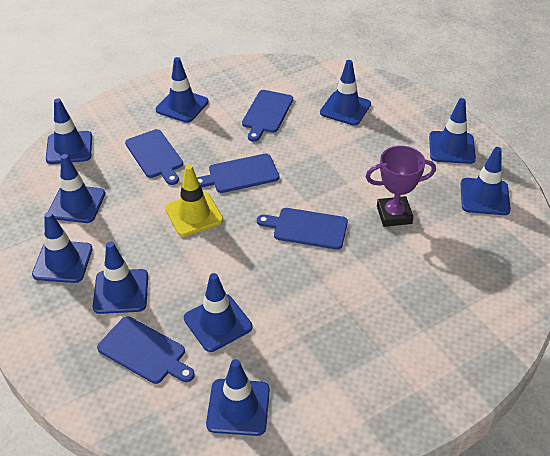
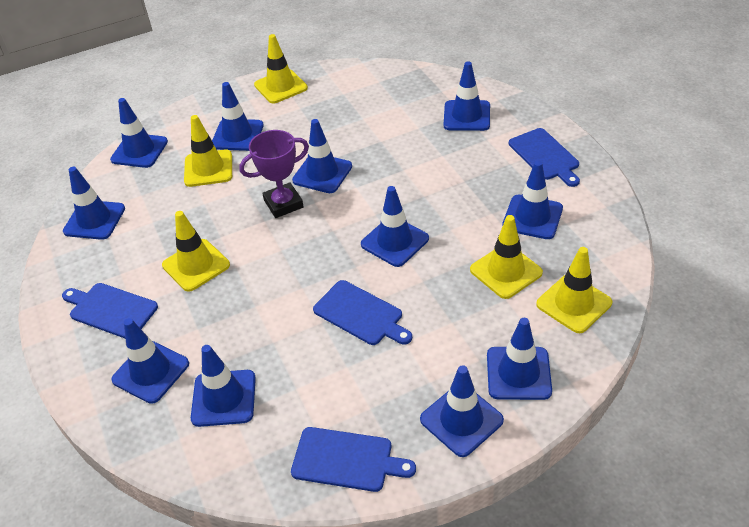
blue cutting board: [97,316,195,384] [125,129,183,185] [197,154,279,193] [242,90,293,142] [257,208,348,250] = 5 -> [62,283,158,339] [291,427,416,492] [313,280,412,345] [509,128,580,187] = 4
blue traffic cone: [32,212,93,283] [46,98,92,164] [48,154,105,223] [93,242,148,314] [156,57,209,123] [184,273,252,352] [206,359,270,436] [320,60,371,125] [429,98,476,164] [461,147,511,215] = 10 -> [63,167,125,240] [110,98,168,168] [111,318,189,404] [191,345,256,427] [212,82,264,151] [292,119,352,193] [361,186,429,267] [420,365,504,457] [444,61,490,131] [487,318,552,400] [502,161,563,239] = 11
yellow traffic cone: [165,164,223,237] = 1 -> [162,211,230,292] [184,115,232,187] [254,34,308,103] [470,215,543,299] [536,247,612,333] = 5

